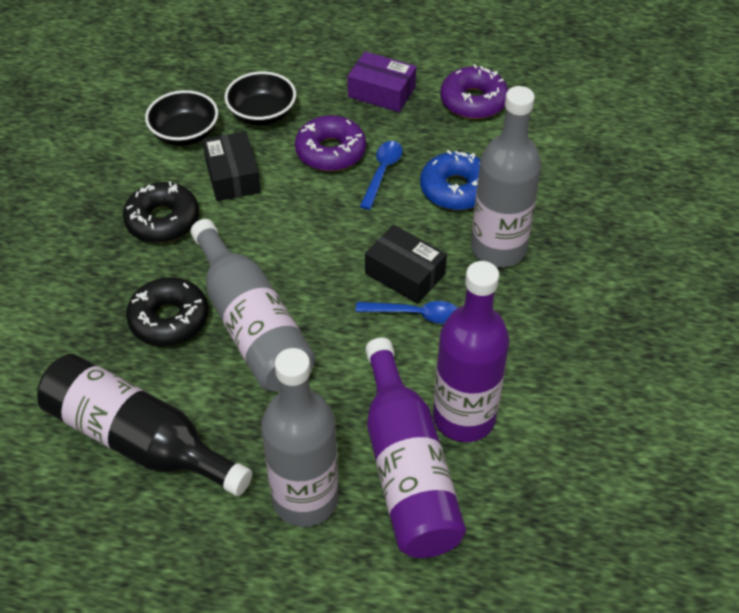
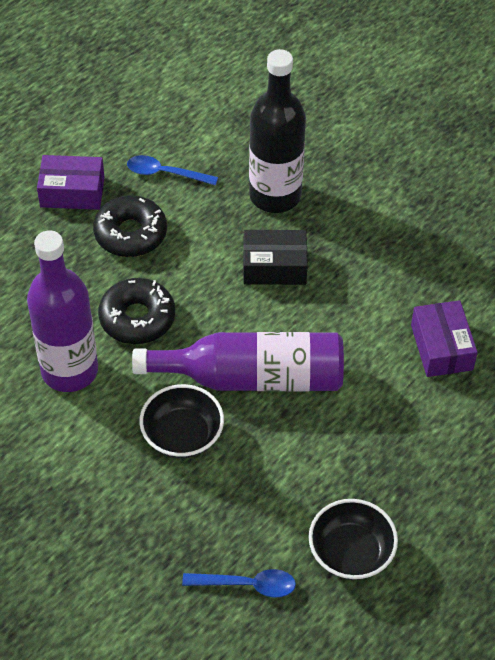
black box: [202,131,261,201] [365,225,447,304] = 2 -> [243,230,308,285] = 1
blue donut: [420,150,480,210] = 1 -> none = 0
grey bottle: [191,219,315,392] [261,348,339,527] [471,86,541,267] = 3 -> none = 0
purple box: [348,51,416,112] = 1 -> [37,155,105,210] [411,300,478,377] = 2
purple donut: [295,115,366,171] [440,64,508,119] = 2 -> none = 0

